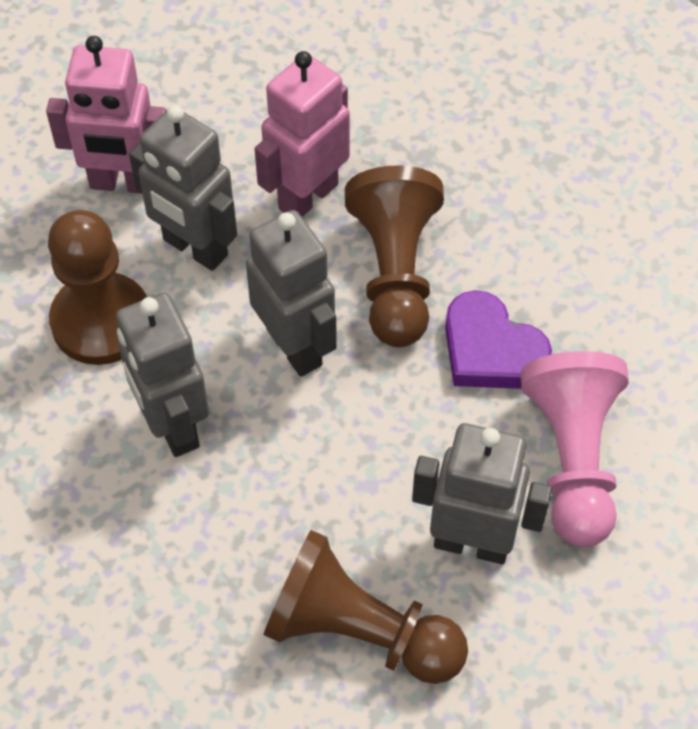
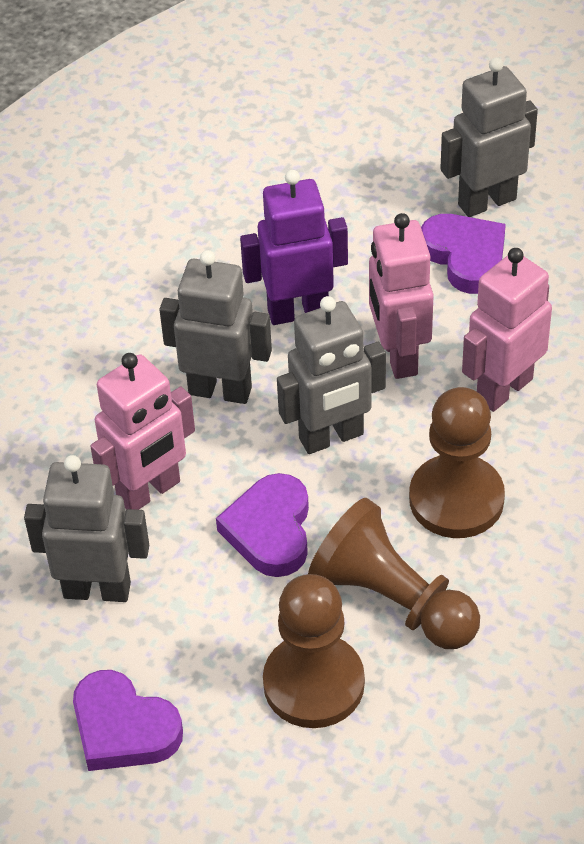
pink pawn: [521,351,629,547] = 1 -> none = 0
pink robot: [46,36,166,194] [255,51,350,217] = 2 -> [90,353,195,510] [369,213,434,379] [462,248,552,412] = 3
purple heart: [445,290,552,389] = 1 -> [73,670,183,771] [216,473,309,577] [421,214,506,294] = 3
purple robot: none = 0 -> [240,170,348,325] = 1

